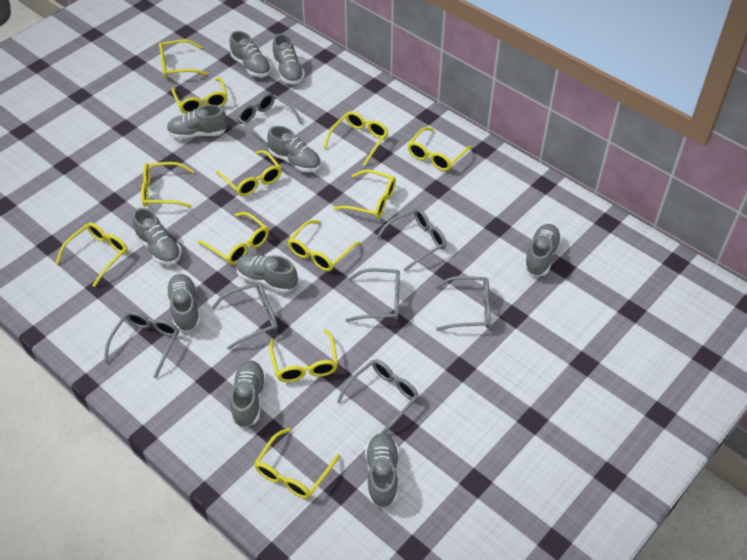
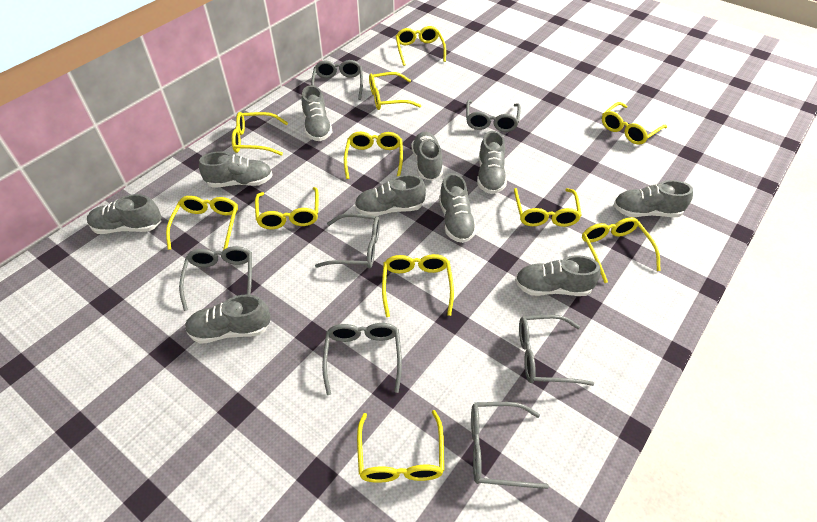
yellow glasses: [56,222,128,287] [141,162,194,208] [159,40,207,78] [172,78,228,114] [198,212,269,265] [216,150,282,196] [254,428,340,499] [269,329,338,382] [288,220,360,271] [323,111,388,166] [333,170,396,219] [407,127,473,171] = 12 -> [166,196,238,250] [232,112,288,156] [255,187,319,229] [344,131,403,179] [357,410,444,483] [369,72,421,110] [382,254,454,317] [396,26,446,66] [514,188,582,227] [582,217,661,283] [602,102,667,145] = 11

